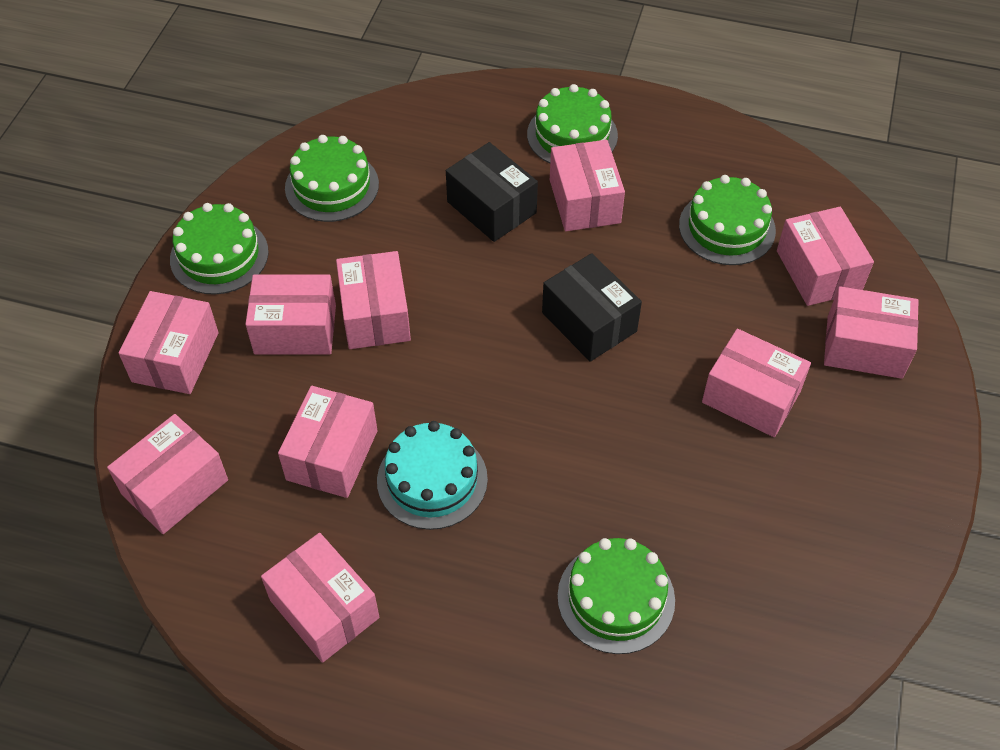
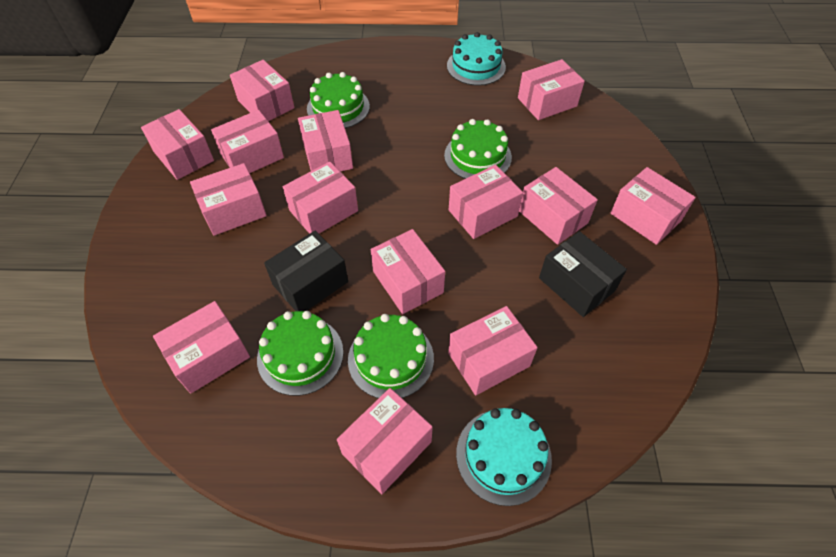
green cake: [170,203,269,295] [285,135,379,222] [527,84,618,163] [557,538,675,654] [679,175,776,265] = 5 -> [257,311,344,396] [307,72,370,128] [348,314,434,398] [444,119,512,179] = 4
pink box: [107,414,228,534] [119,291,219,394] [245,275,336,354] [261,533,379,663] [278,386,378,498] [336,251,411,349] [550,140,625,231] [702,329,811,437] [777,207,874,306] [824,286,919,379] = 10 -> [141,109,214,180] [153,301,250,394] [190,163,267,236] [211,110,284,173] [230,60,294,121] [283,161,358,234] [298,110,353,171] [337,388,433,494] [371,229,445,314] [448,306,538,396] [449,165,523,239] [518,59,585,120] [519,167,598,245] [611,167,696,245] = 14
turquoise cake: [377,421,488,530] = 1 -> [447,32,506,86] [456,408,552,506] = 2

